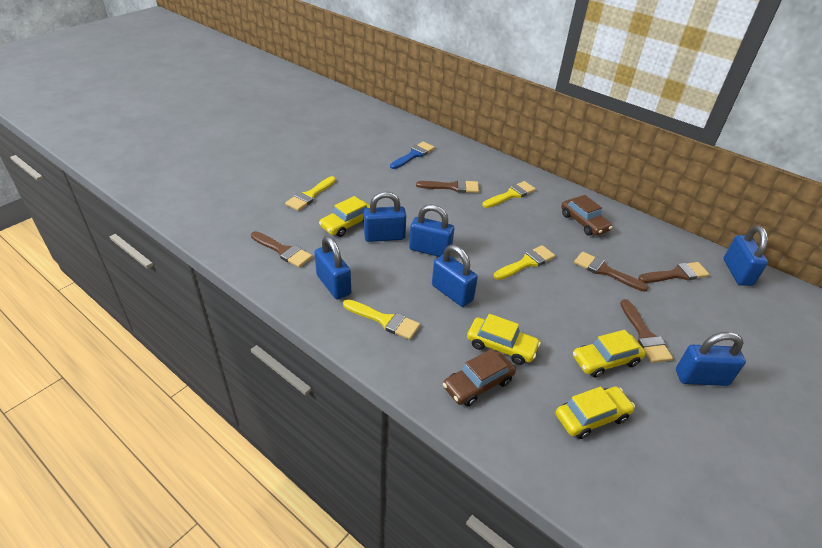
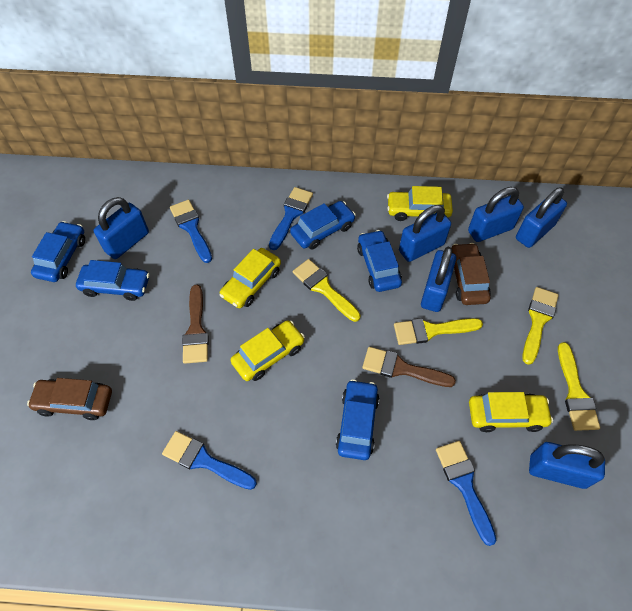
blue brush: [390,142,435,169] = 1 -> [162,431,257,490] [170,200,212,263] [269,187,313,250] [436,441,496,546] = 4
blue car: none = 0 -> [31,221,85,282] [76,260,150,301] [290,201,356,250] [336,379,379,460] [357,230,402,292] = 5
brown brush: [251,231,312,267] [416,179,479,193] [574,252,649,292] [620,299,673,363] [638,262,710,283] = 5 -> [182,285,209,364] [362,347,456,387] = 2

